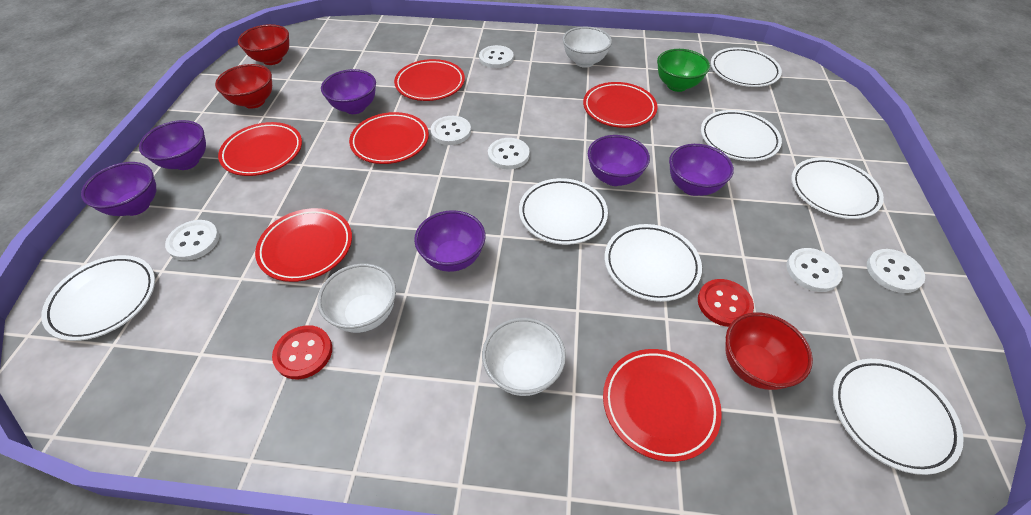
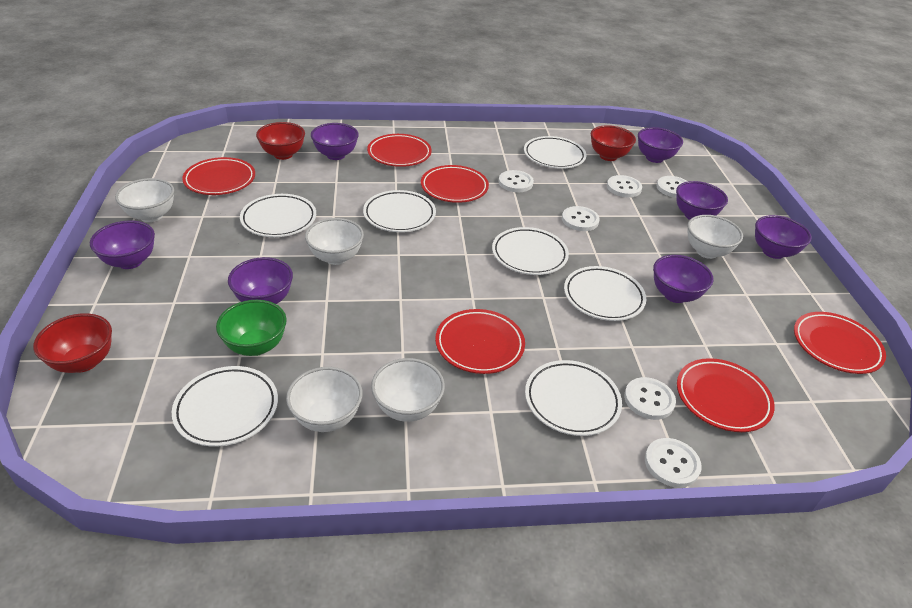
purple bowl: [81,162,156,216] [139,120,206,170] [321,69,376,114] [414,210,485,272] [588,135,650,186] [669,144,734,196] = 6 -> [90,221,155,269] [228,257,293,304] [311,123,359,160] [638,127,683,163] [653,255,714,303] [676,181,728,220] [755,215,812,259] = 7
red button: [272,325,332,379] [698,279,754,327] = 2 -> none = 0
white bowl: [317,264,396,333] [482,318,566,396] [563,27,612,68] = 3 -> [115,178,174,222] [286,367,363,432] [305,218,364,265] [371,358,445,422] [687,215,743,259] = 5

